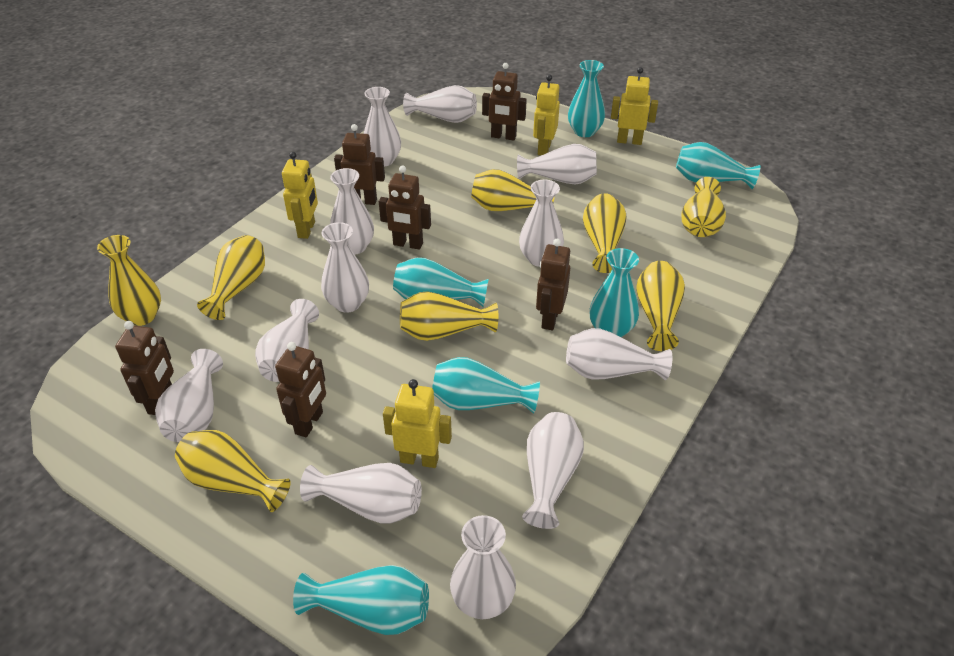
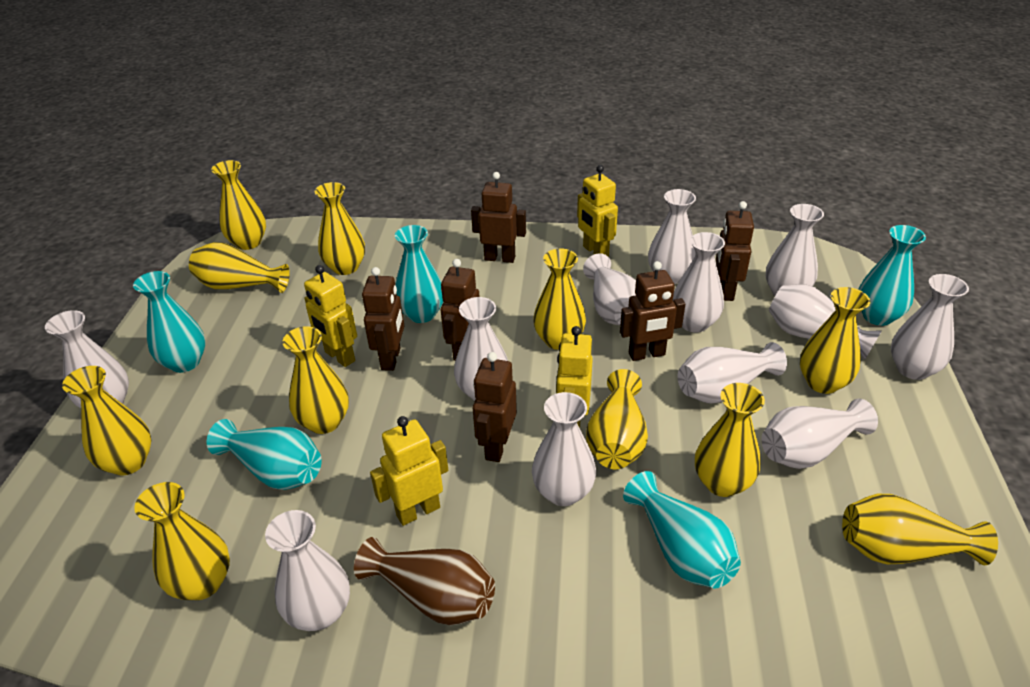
brown vase: none = 0 -> [354,537,495,625] = 1
turquoise vase: [293,565,429,635] [393,257,488,307] [432,357,540,414] [568,60,605,137] [589,248,639,337] [676,142,761,189] = 6 -> [133,271,205,373] [207,419,322,490] [395,225,443,323] [623,471,741,589] [858,225,926,326] = 5
yellow vase: [97,235,161,326] [175,430,291,512] [197,235,265,320] [400,291,498,341] [471,169,555,211] [583,193,627,273] [636,261,685,351] [681,177,726,237] = 8 -> [62,366,151,475] [134,482,230,600] [189,242,290,293] [211,160,266,250] [282,326,349,434] [315,182,365,275] [533,249,586,350] [586,369,648,469] [695,383,765,497] [800,287,870,394] [842,494,998,565] = 11

